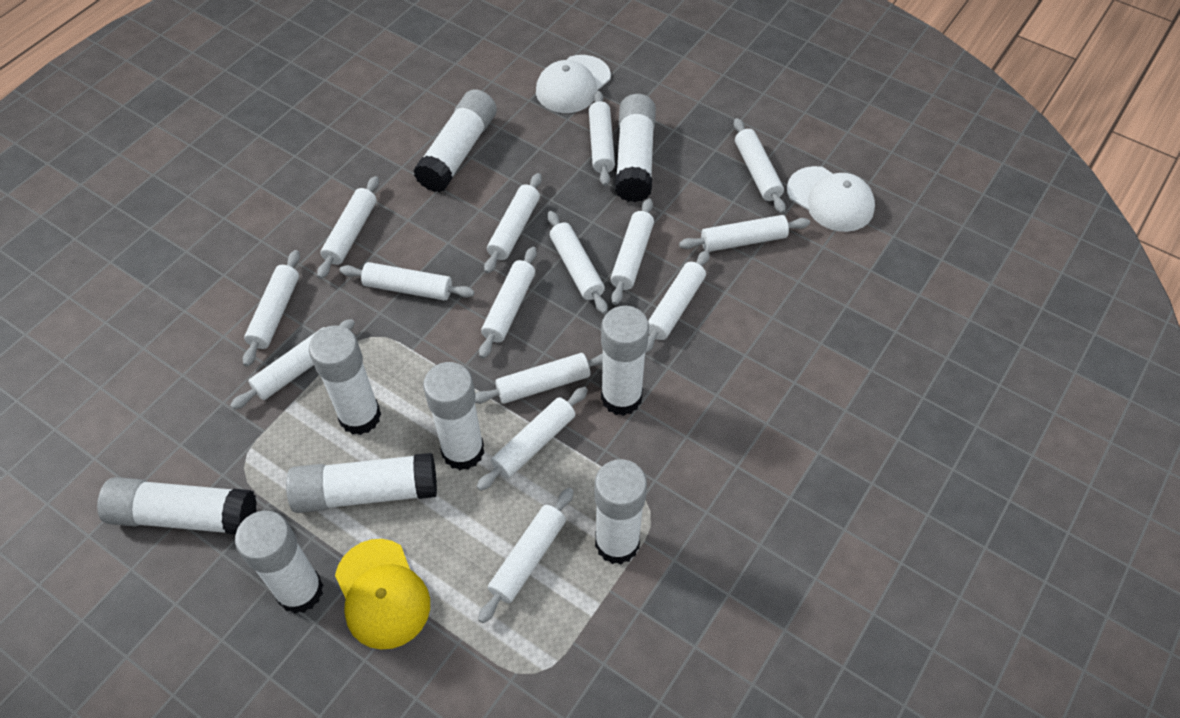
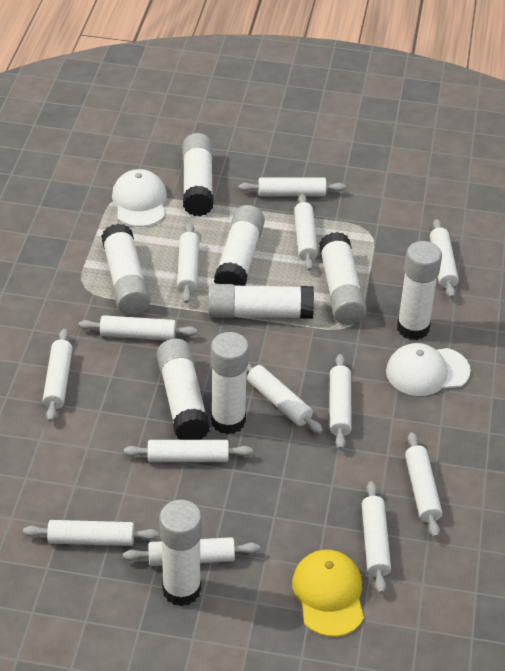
white rolling pin: [230,319,355,410] [243,250,300,367] [317,176,379,279] [340,262,475,301] [475,353,603,404] [476,387,588,491] [478,488,574,623] [479,247,537,359] [484,173,542,274] [547,211,608,314] [589,91,615,186] [610,198,654,305] [645,250,710,353] [679,215,810,252] [734,118,786,214] = 15 -> [23,520,159,546] [43,329,73,422] [79,315,198,340] [123,537,260,566] [124,440,253,462] [177,223,199,303] [239,178,346,196] [247,362,323,434] [294,194,318,271] [330,354,352,450] [362,481,391,594] [405,432,442,538] [430,219,459,298] = 13

